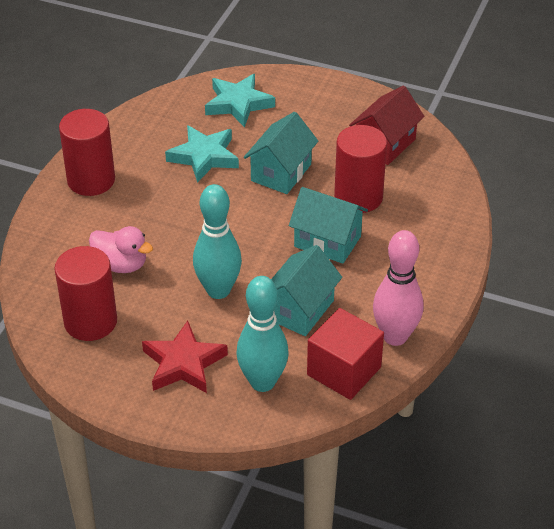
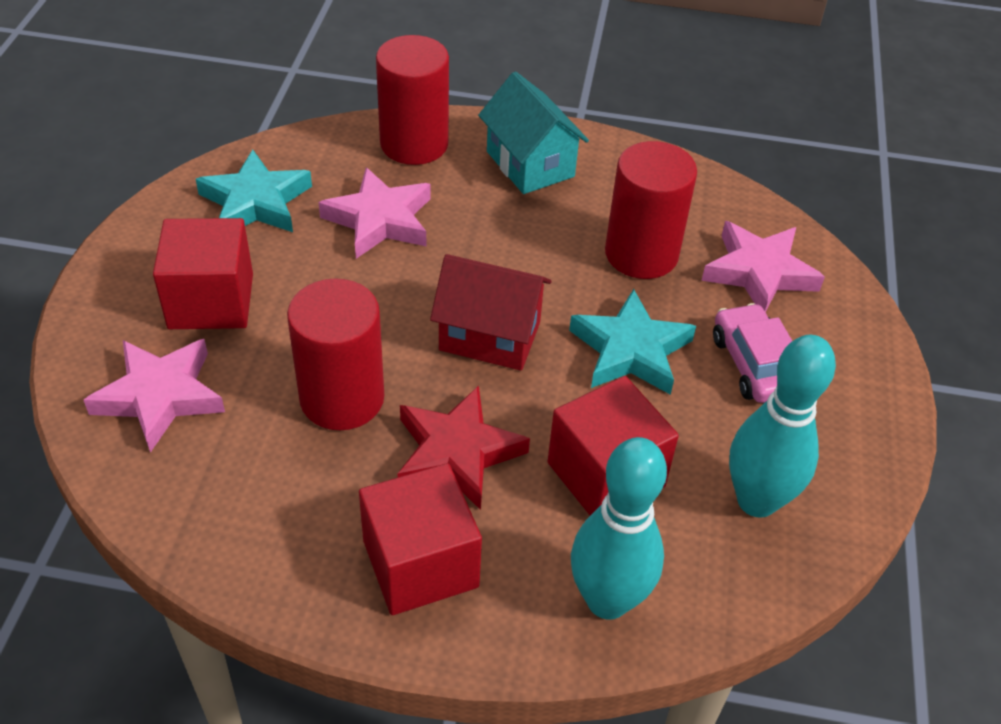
pink bowling pin: [373,230,423,346] = 1 -> none = 0
pink car: none = 0 -> [713,303,792,403] = 1
pink duck: [89,226,153,273] = 1 -> none = 0
pink star: none = 0 -> [84,339,225,453] [319,167,431,259] [701,221,825,312] = 3
red cube: [307,308,384,400] = 1 -> [153,218,253,329] [359,463,482,615] [548,376,679,515] = 3
turquoise house: [244,112,318,194] [271,245,342,336] [289,187,368,264] = 3 -> [478,71,589,194] = 1

